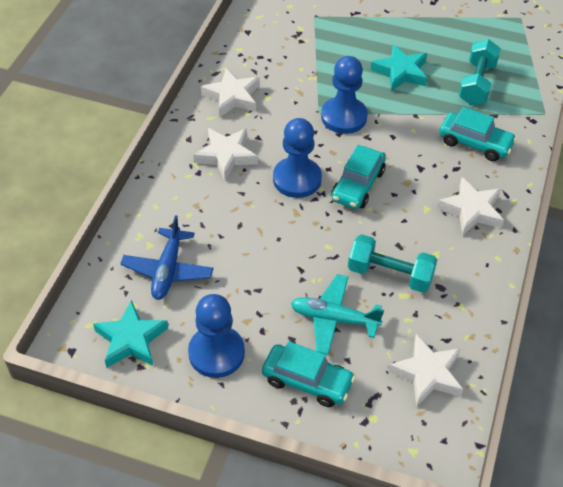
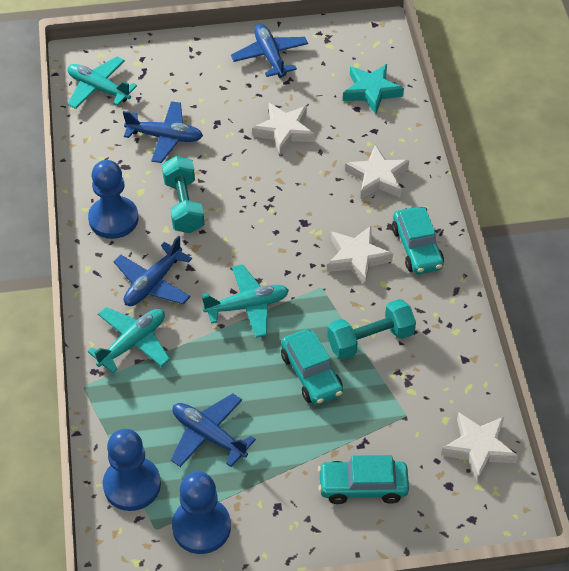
blue plane: [120,215,213,300] = 1 -> [113,235,192,306] [123,101,203,163] [171,393,256,467] [231,24,308,78] = 4
turquoise plane: [291,274,384,355] = 1 -> [67,57,137,109] [88,307,170,373] [202,264,289,338] = 3
turquoise star: [93,300,168,368] [370,44,427,92] = 2 -> [343,64,404,114] = 1

